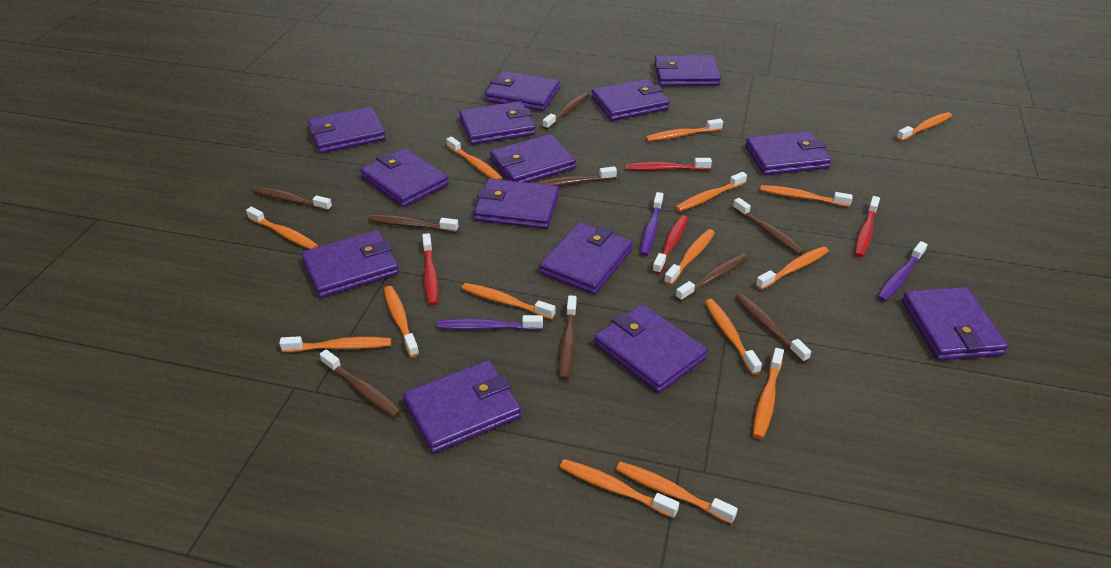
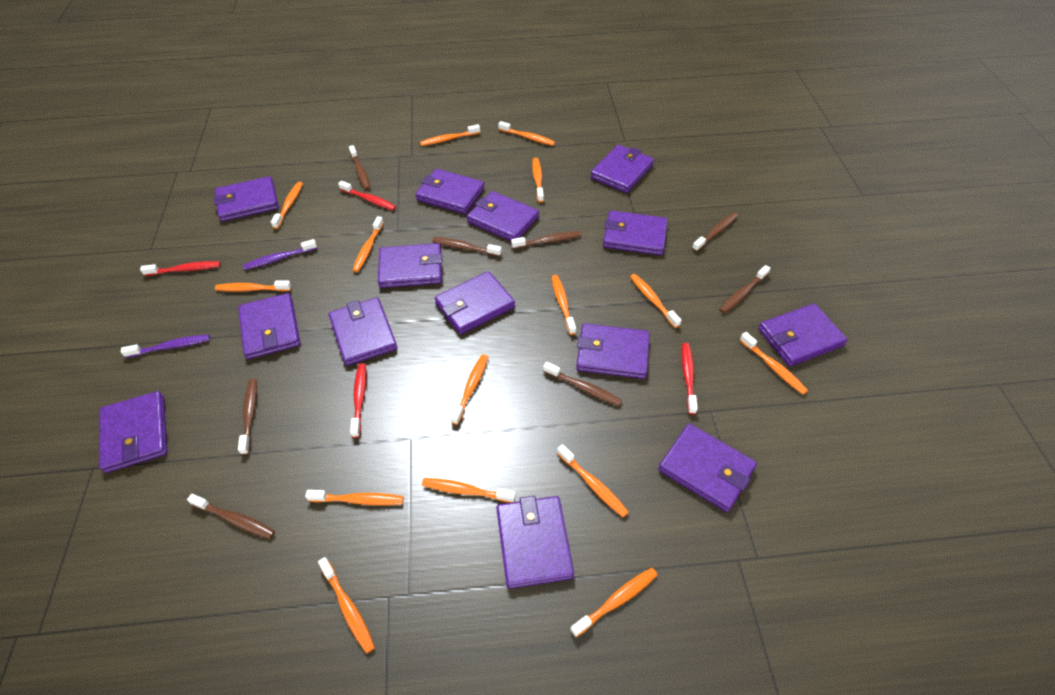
brown toothbrush: [252,187,332,211] [320,349,402,418] [368,215,459,233] [534,166,617,187] [543,92,589,130] [558,295,577,380] [675,253,748,302] [733,198,805,255] [735,293,811,363] = 9 -> [187,494,275,539] [238,379,257,455] [349,145,370,190] [432,237,502,257] [511,231,582,249] [543,362,622,406] [692,213,738,252] [719,265,770,314] = 8
purple toothbrush: [437,315,543,331] [640,192,664,256] [877,241,928,302] = 3 -> [121,334,210,358] [243,239,317,270] = 2

